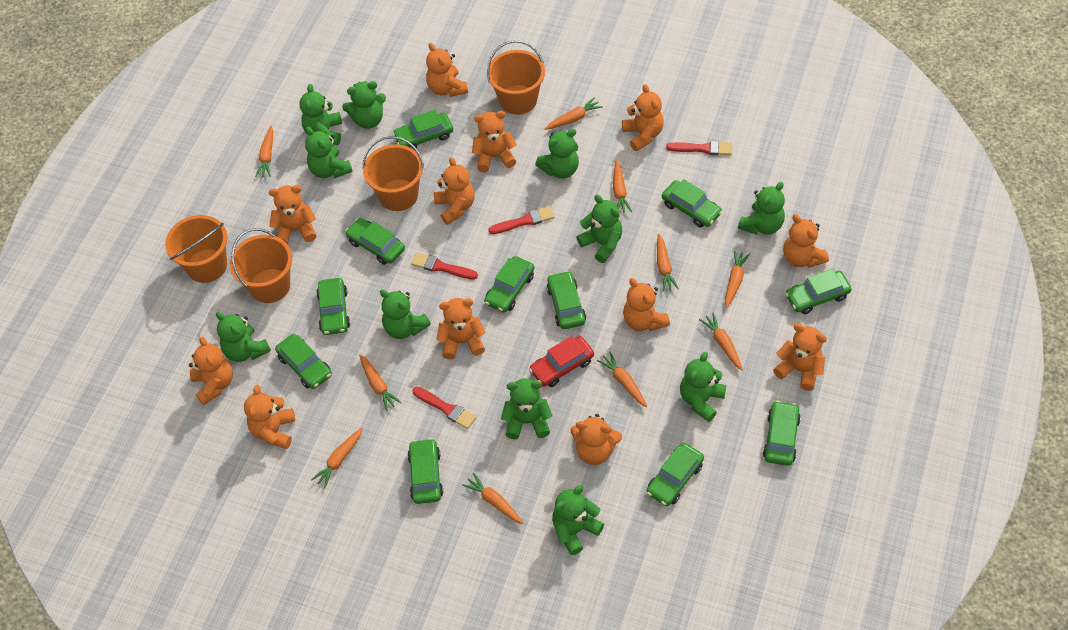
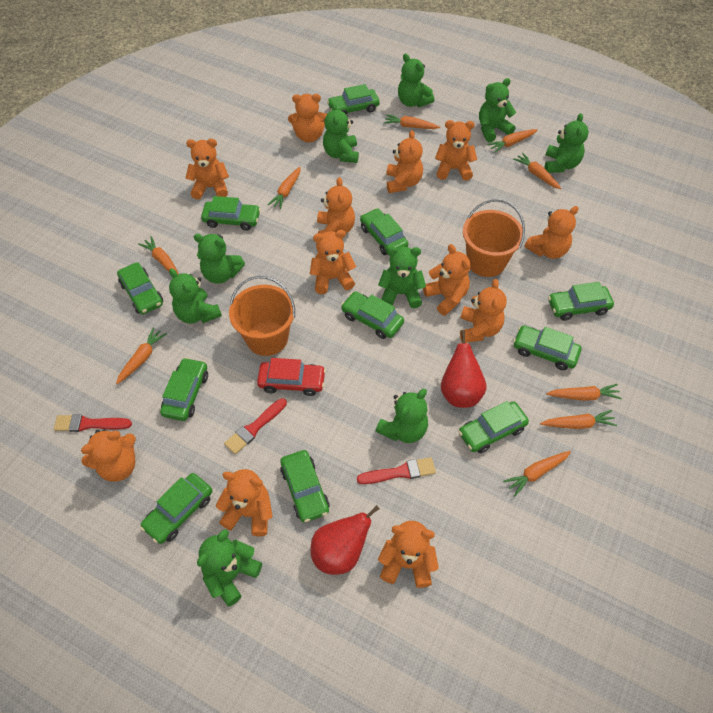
green teddy bear: [216,312,271,362] [300,84,343,145] [305,127,353,178] [342,81,386,129] [380,290,431,339] [501,378,552,440] [535,129,579,179] [552,485,604,555] [577,195,622,263] [680,352,727,422] [738,182,785,235] = 11 -> [169,269,222,324] [194,234,245,284] [197,529,262,607] [323,102,359,163] [376,389,428,443] [378,247,426,308] [398,54,434,107] [479,78,516,142] [545,113,589,173] = 9
orange bucket: [165,215,227,283] [230,228,292,303] [362,136,424,211] [487,40,545,115] = 4 -> [229,276,295,356] [463,199,525,277] = 2
orange carrot: [255,126,273,177] [311,428,363,488] [359,355,402,411] [462,473,524,524] [545,97,603,130] [597,352,647,407] [613,160,632,213] [657,234,679,292] [699,313,743,370] [725,250,750,308] = 10 -> [116,327,167,384] [139,236,179,274] [268,167,301,209] [384,114,440,129] [487,129,538,153] [503,451,571,496] [513,153,561,189] [540,410,617,429] [546,384,622,401] = 9
red brush: [411,252,478,280] [412,387,477,429] [488,206,555,234] [666,141,732,155] = 4 -> [54,414,132,432] [224,398,287,454] [357,457,436,484] = 3
red pear: none = 0 -> [310,505,380,575] [441,330,486,408] = 2

